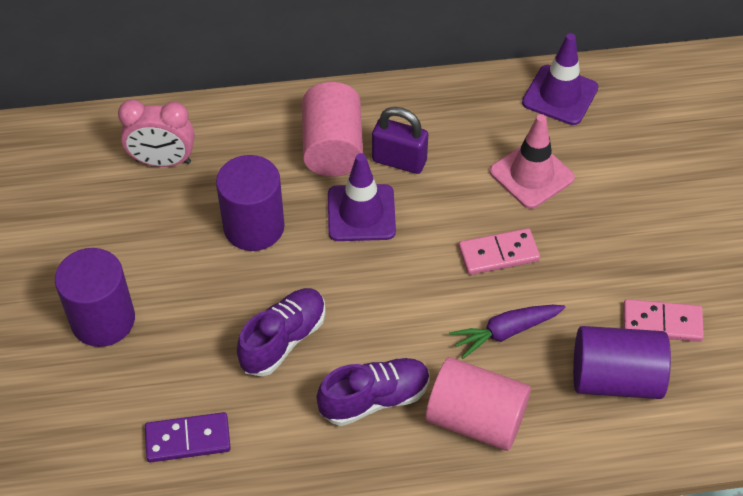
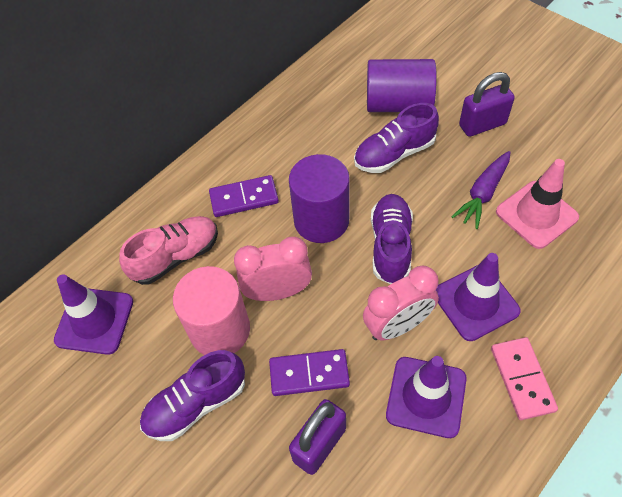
pink clock: [118,100,195,167] = 1 -> [234,237,312,301] [363,266,439,340] = 2
pink cylinder: [302,82,363,177] [425,357,531,451] = 2 -> [173,266,250,355] = 1
pink domino: [458,228,540,275] [623,299,704,342] = 2 -> [491,337,558,420] = 1
pink shoe: none = 0 -> [119,216,218,285] = 1
purple cylinder: [55,248,135,347] [216,155,285,251] [573,326,671,399] = 3 -> [289,154,350,243] [367,59,437,112] = 2
purple domino: [145,412,231,462] = 1 -> [209,175,279,217] [269,349,350,396] = 2
purple padlock: [372,107,428,174] = 1 -> [289,399,346,475] [459,72,515,137] = 2
purple shoe: [237,288,326,376] [317,358,430,426] = 2 -> [140,350,245,441] [354,103,439,173] [371,194,413,284] = 3
purple traffic cone: [328,153,396,241] [522,33,599,125] = 2 -> [54,274,133,355] [386,356,467,438] [436,253,521,341] = 3

